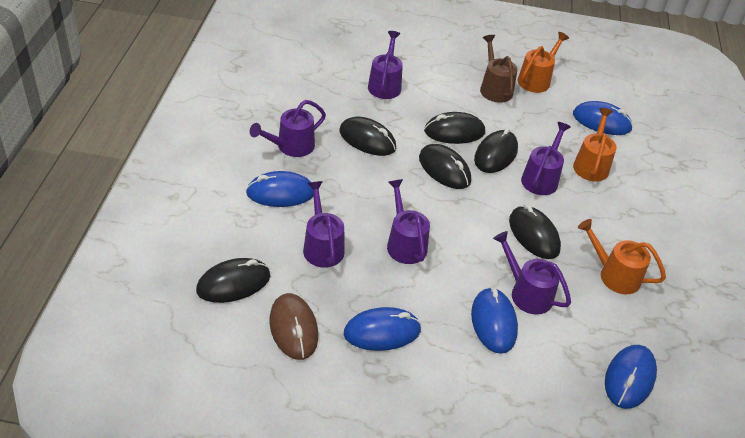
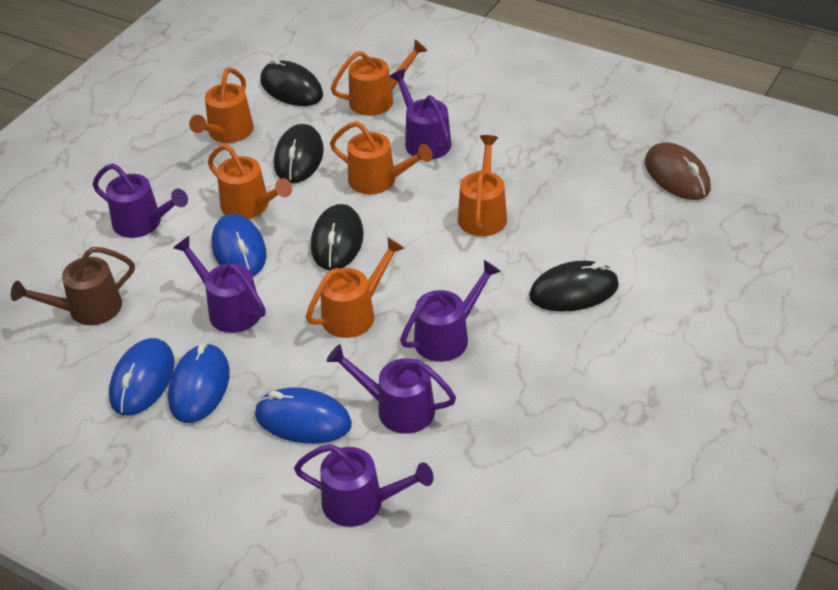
black mouse: [196,258,270,303] [339,117,397,156] [419,144,471,189] [424,112,485,144] [474,128,518,173] [509,205,561,259] = 6 -> [260,58,323,106] [274,124,324,183] [311,204,364,270] [529,261,619,312] = 4
blue mouse: [246,171,314,207] [344,307,421,351] [471,287,518,354] [573,101,633,135] [605,345,657,409] = 5 -> [109,338,175,416] [168,343,230,423] [212,214,267,277] [255,387,352,444] = 4
orange watering can: [518,32,569,93] [573,108,617,182] [578,219,666,294] = 3 -> [189,68,254,143] [208,144,292,219] [306,237,404,338] [330,121,433,194] [331,39,428,116] [458,135,507,236] = 6

